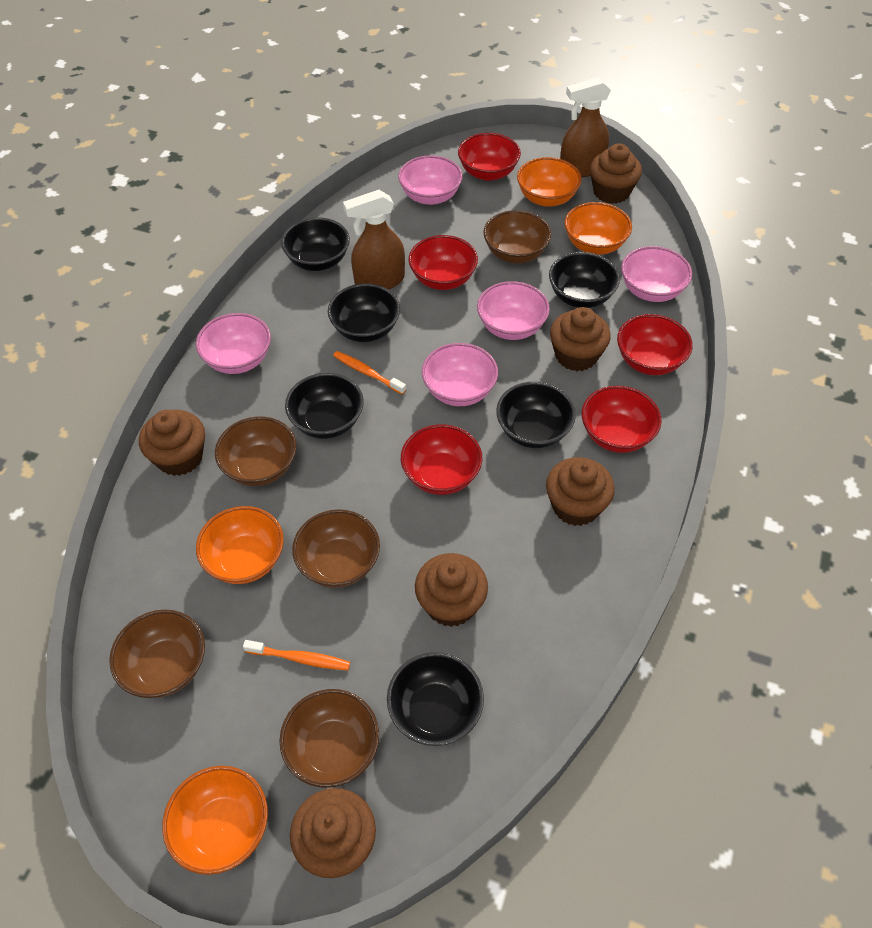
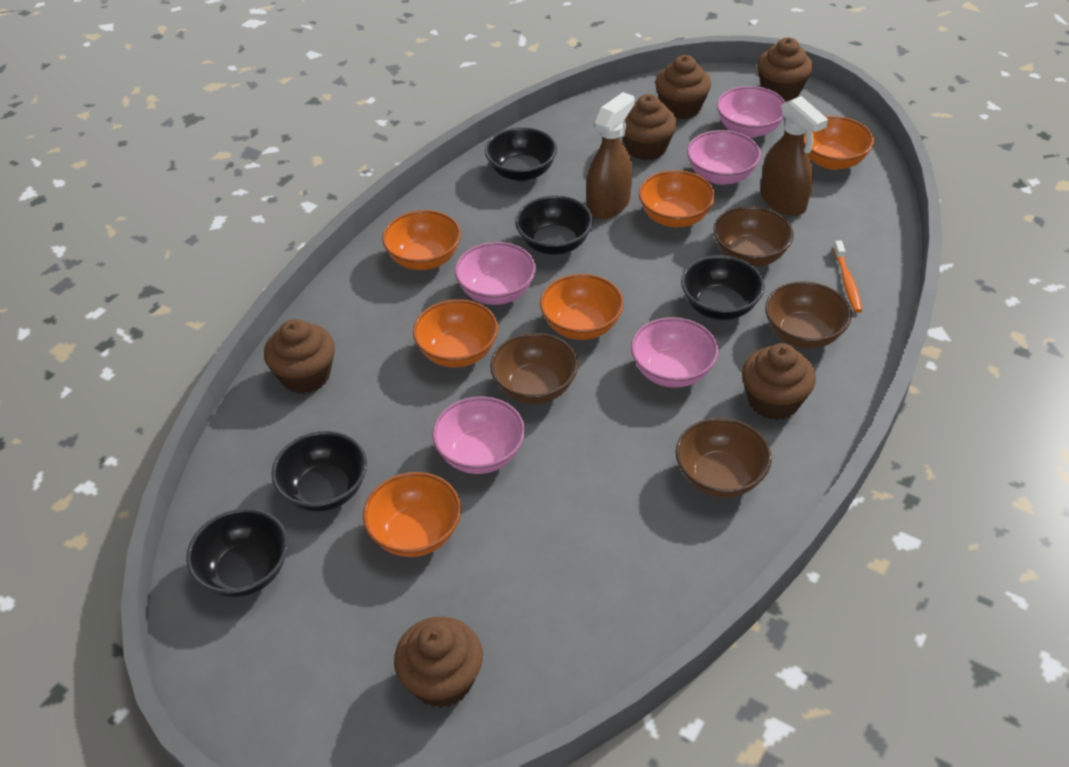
black bowl: [281,218,350,271] [285,373,364,439] [328,284,400,342] [387,652,484,746] [496,382,576,448] [549,252,620,308] = 6 -> [186,508,288,597] [271,431,367,512] [485,127,557,181] [515,195,593,255] [681,255,765,320] = 5
brown bowl: [109,610,205,698] [215,417,297,486] [279,689,379,788] [292,509,380,588] [483,210,551,263] = 5 -> [490,333,578,404] [676,418,772,498] [713,206,794,267] [765,281,852,349] = 4
orange bowl: [162,766,268,875] [196,506,284,584] [517,157,582,207] [565,202,632,255] = 4 -> [363,472,461,557] [382,210,461,270] [413,299,498,367] [540,274,624,340] [639,170,715,227] [804,116,874,170] = 6
orange toothbrush: [243,640,350,670] [333,351,406,395] = 2 -> [833,241,862,313] = 1
red bowl: [401,424,482,495] [408,235,478,290] [458,133,521,181] [582,386,662,453] [617,314,693,375] = 5 -> none = 0

